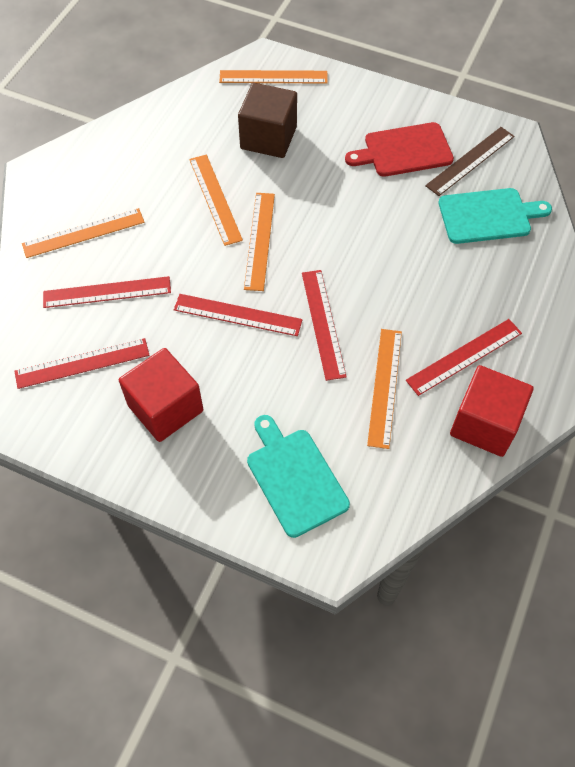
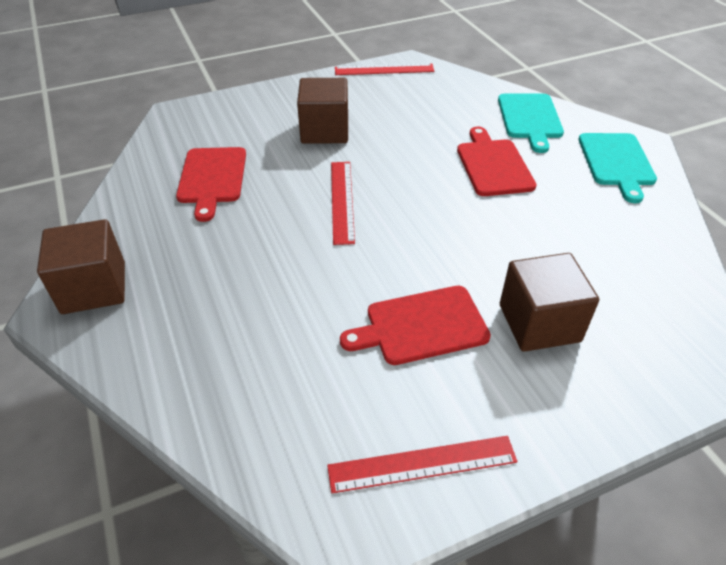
brown cube: [238,83,297,158] = 1 -> [37,219,125,314] [297,78,348,144] [500,253,599,352] = 3
brown ruler: [425,127,515,196] = 1 -> none = 0
orange ruler: [22,208,145,258] [189,154,243,246] [219,70,328,83] [244,193,275,291] [367,329,402,449] = 5 -> none = 0
red cube: [119,348,203,442] [450,365,533,457] = 2 -> none = 0
red cutting board: [345,122,454,177] = 1 -> [176,147,246,222] [340,286,491,365] [457,127,537,196] = 3
red ruler: [15,338,149,389] [43,276,171,308] [174,294,303,336] [302,270,347,381] [406,319,522,396] = 5 -> [327,436,517,493] [331,162,355,245] [335,63,434,75] = 3

